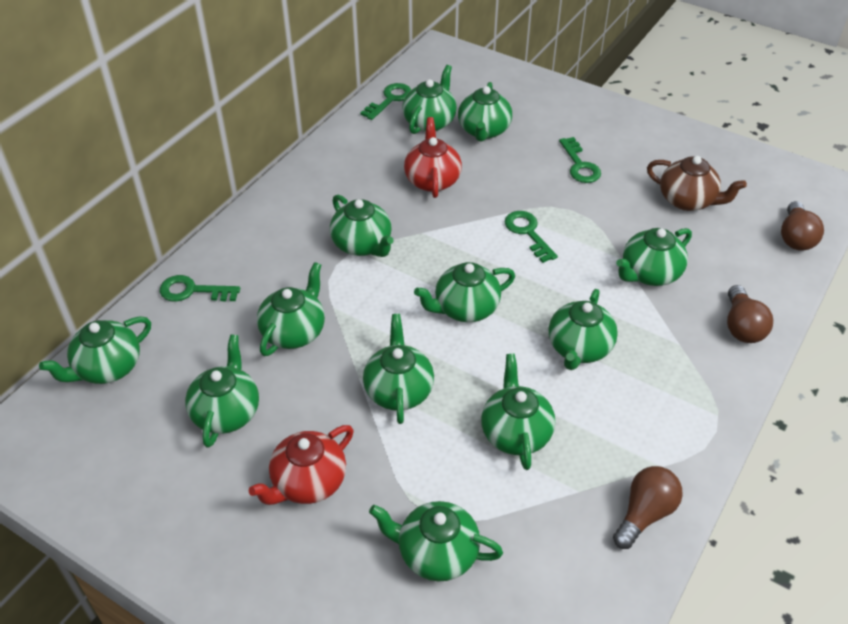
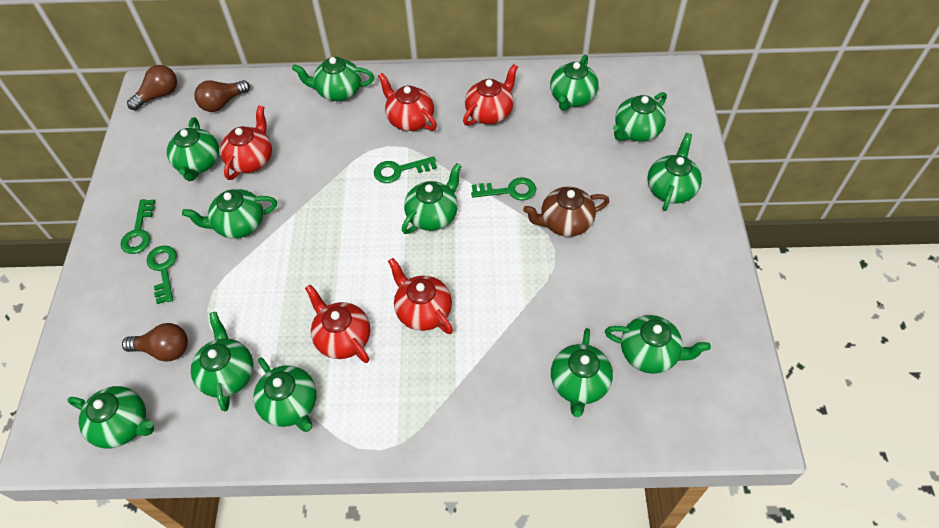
red teapot: [249,425,354,505] [404,117,462,198] = 2 -> [220,105,272,180] [305,284,370,363] [378,73,437,131] [388,258,453,334] [463,64,518,126] = 5

